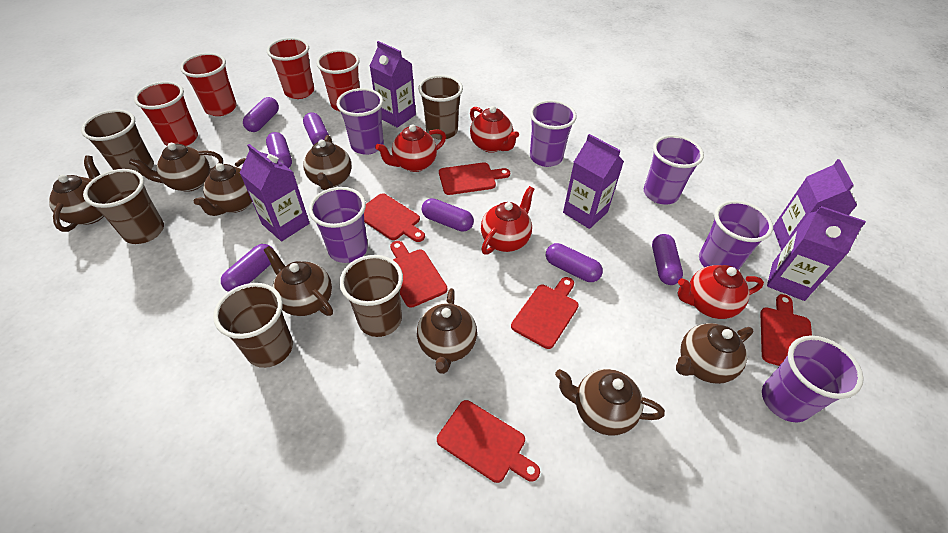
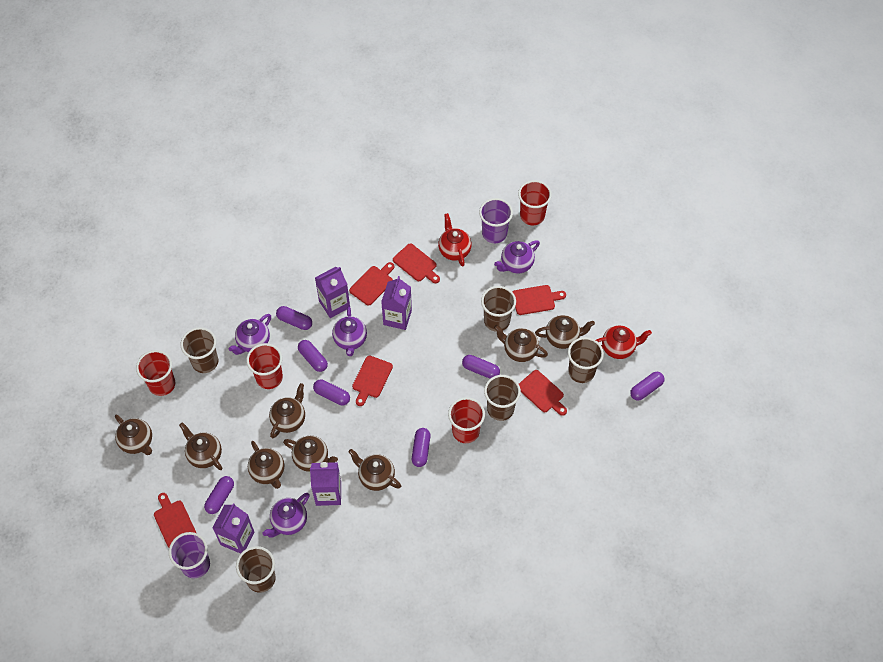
purple carton: [240,144,310,241] [370,41,416,128] [563,134,624,229] [767,206,866,301] [773,159,857,250] = 5 -> [212,503,255,554] [310,462,341,506] [315,267,350,318] [381,276,412,330] = 4
purple cup: [309,187,368,263] [337,88,384,155] [530,100,577,167] [644,135,704,205] [699,200,773,270] [762,335,864,422] = 6 -> [169,532,210,578] [479,198,513,243] = 2
purple teapot: none = 0 -> [229,314,271,355] [263,493,310,538] [332,307,367,356] [494,240,540,274] = 4
red teapot: [375,124,446,172] [470,106,519,153] [481,186,534,255] [678,265,764,319] = 4 -> [438,213,472,267] [596,325,652,359] = 2

